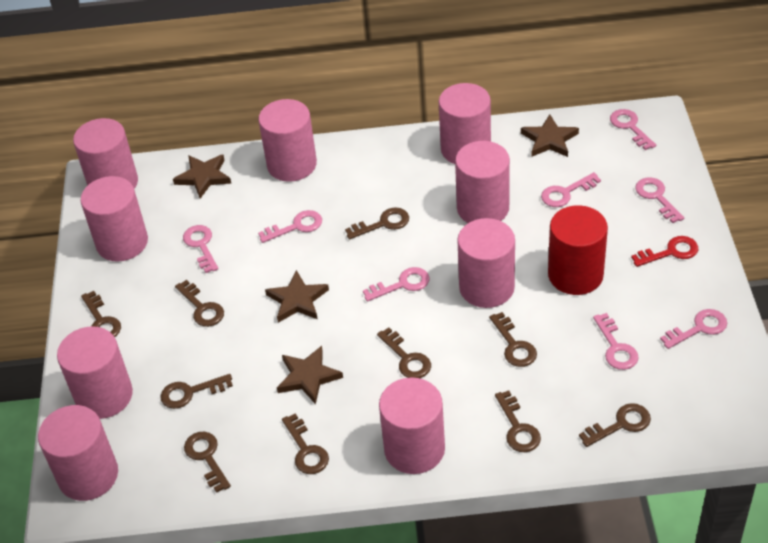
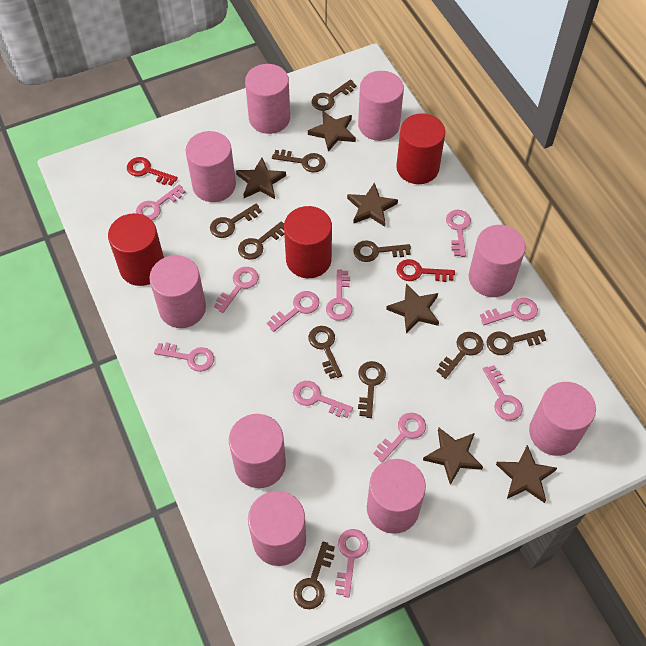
brown star: [173,155,231,198] [265,270,329,323] [277,346,343,404] [521,114,579,157] = 4 -> [236,158,286,199] [308,111,356,152] [347,182,398,227] [386,284,439,334] [423,428,483,485] [496,445,557,503] = 6
pink key: [183,225,218,273] [258,210,322,243] [363,267,430,302] [541,172,601,207] [593,313,639,370] [610,109,656,150] [635,177,684,223] [660,309,727,349] = 8 -> [136,184,186,220] [154,342,214,372] [214,267,259,313] [267,291,319,332] [293,381,353,418] [326,270,352,321] [335,529,368,598] [374,413,426,462] [446,210,471,257] [480,298,538,325] [483,365,523,421] = 11
red cylinder: [548,205,608,295] = 1 -> [108,213,164,286] [284,206,332,278] [396,113,445,184] = 3
red key: [631,236,698,267] = 1 -> [127,157,178,186] [396,259,455,282] = 2

